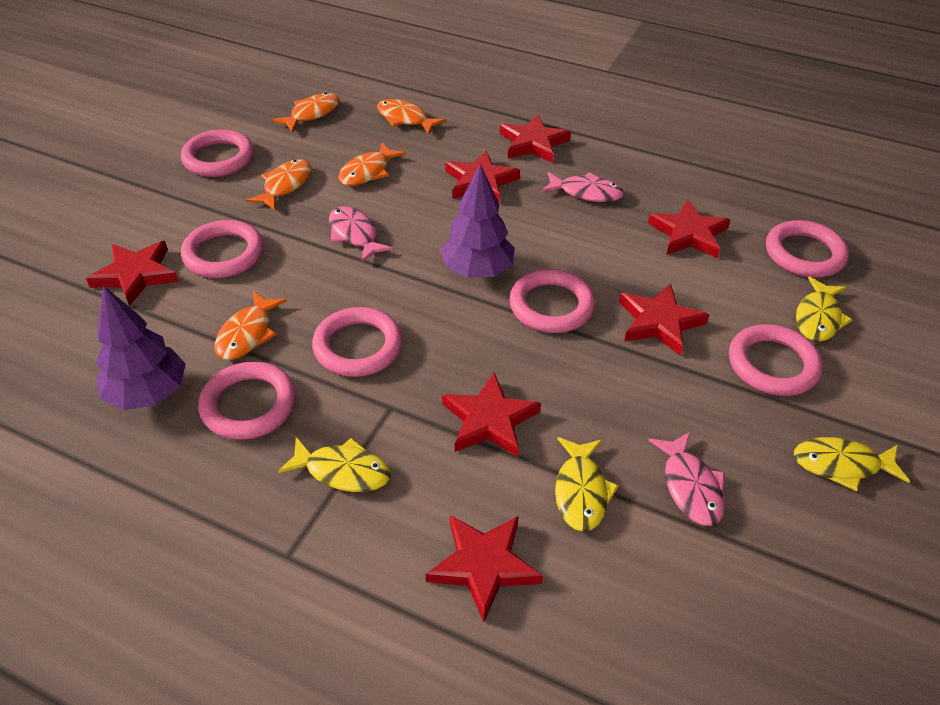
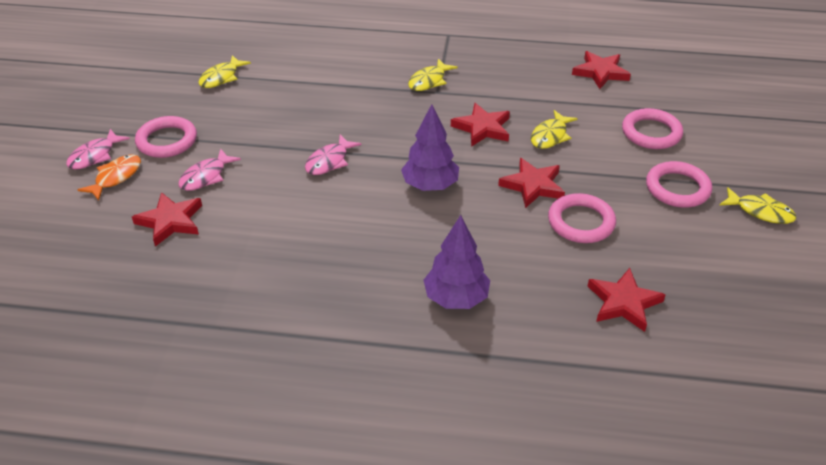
orange fish: [215,291,287,360] [246,159,311,210] [272,93,339,132] [338,143,406,186] [377,99,446,135] = 5 -> [78,154,141,201] = 1
pink ring: [181,129,254,177] [181,220,264,278] [198,362,296,440] [312,307,403,377] [509,269,595,333] [729,324,823,396] [766,220,849,278] = 7 -> [135,116,197,158] [548,193,616,243] [622,108,683,149] [646,161,712,208] = 4
red star: [86,241,179,306] [426,515,543,622] [442,373,541,457] [445,150,520,204] [500,115,571,163] [619,283,709,355] [648,199,731,258] = 7 -> [132,192,202,247] [451,103,510,147] [498,158,565,208] [572,51,631,89] [587,268,666,332] = 5

